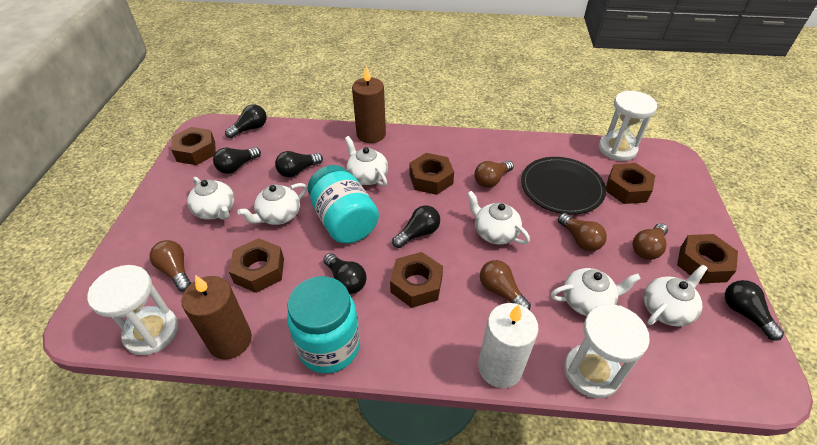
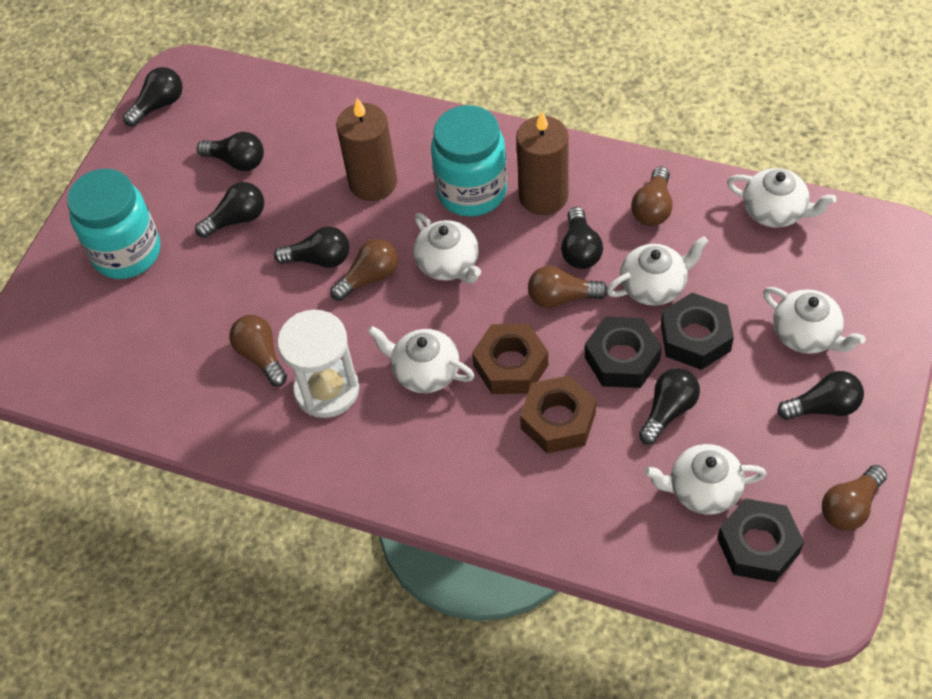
black light bulb: [213,147,261,174] [225,105,267,138] [275,151,323,177] [323,253,366,294] [392,206,440,248] [725,280,784,341] = 6 -> [123,67,183,127] [195,182,264,238] [197,132,264,171] [274,226,349,268] [561,207,603,269] [639,368,700,444] [777,371,864,420] = 7
black nut: none = 0 -> [585,317,662,388] [661,293,734,370] [717,498,804,582] = 3
black plate: [521,157,606,215] = 1 -> none = 0
brown nut: [171,127,216,165] [229,238,284,293] [390,252,443,308] [410,153,454,195] [606,163,655,204] [677,234,738,283] = 6 -> [472,324,548,394] [520,375,596,454] = 2
white candle: [478,303,539,388] = 1 -> none = 0
white hourglass: [87,265,178,355] [564,304,650,398] [599,91,657,161] = 3 -> [277,310,359,418] = 1

